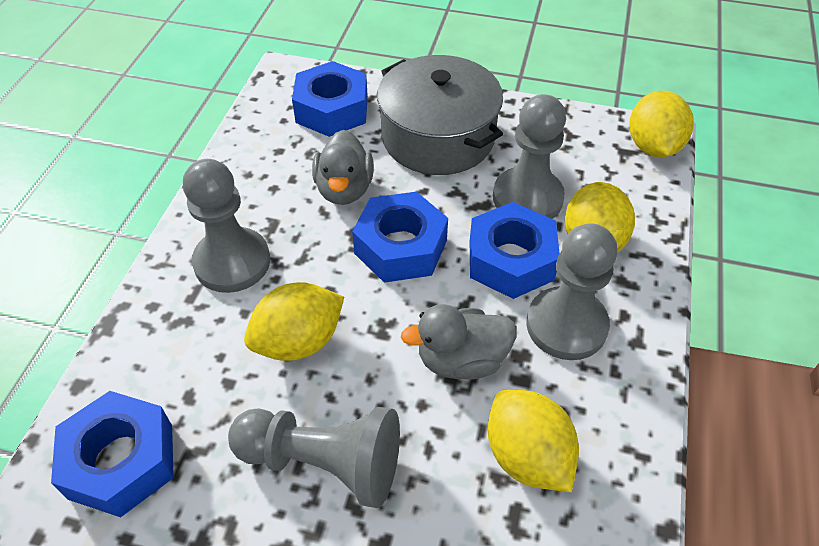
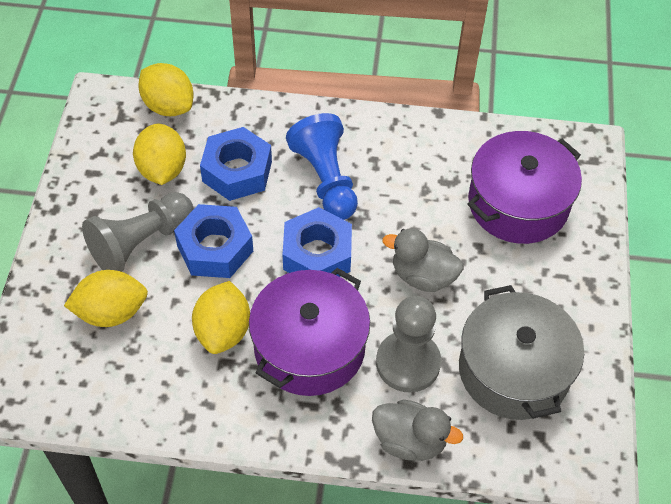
blue nut: [51,391,174,517] [292,61,368,137] [352,192,448,283] [470,202,560,299] = 4 -> [174,204,253,278] [200,127,272,201] [283,207,352,277] = 3
blue pawn: none = 0 -> [286,113,358,220] = 1
grey pawn: [183,159,270,293] [228,407,400,508] [493,94,566,219] [526,223,617,360] = 4 -> [82,192,193,272] [376,296,441,393] = 2
purple pot: none = 0 -> [249,268,370,396] [468,131,582,244] = 2

